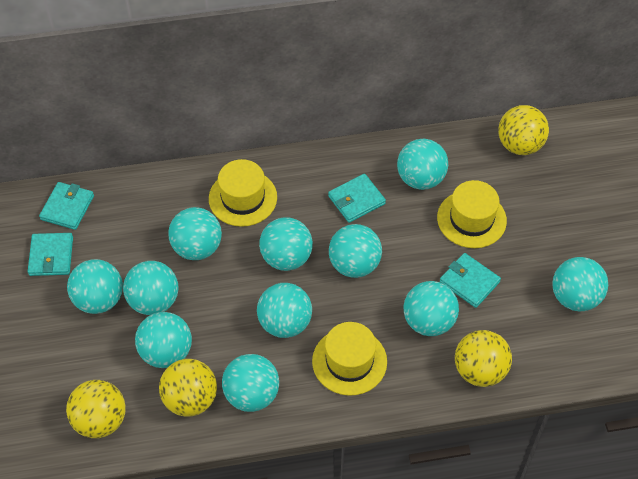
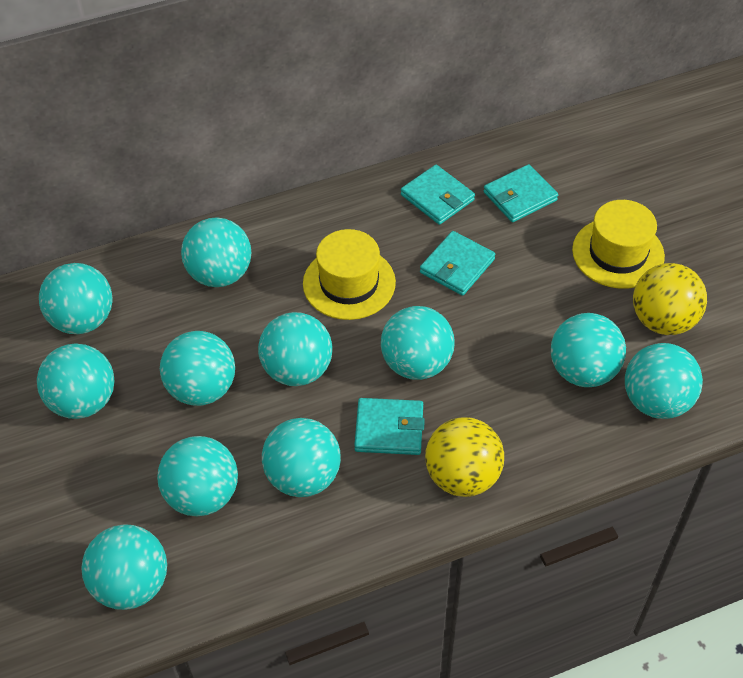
yellow ball: [66,380,126,438] [159,359,217,417] [455,330,512,387] [498,105,549,155] = 4 -> [425,417,504,497] [633,263,707,335] = 2
yellow hat: [209,159,277,227] [312,322,387,396] [437,180,507,248] = 3 -> [303,229,396,320] [572,200,665,289] = 2

